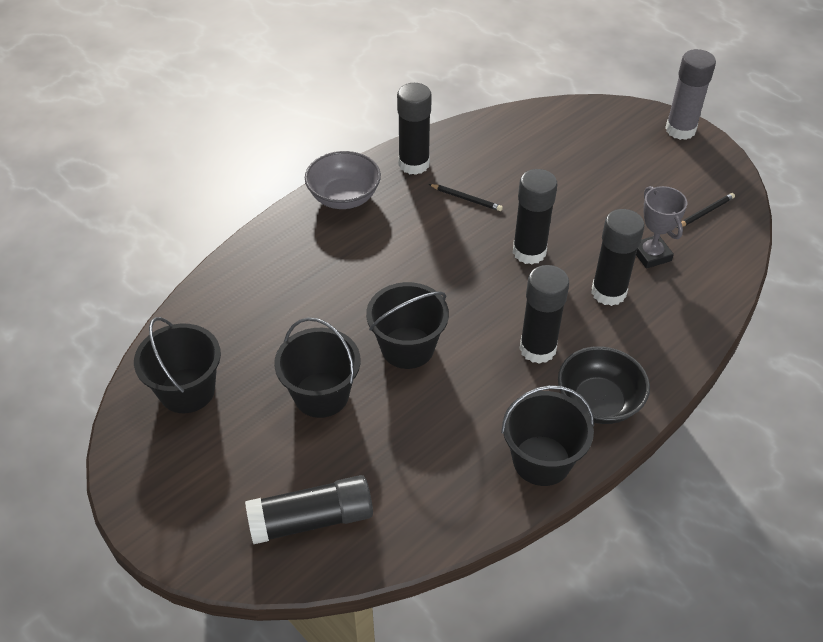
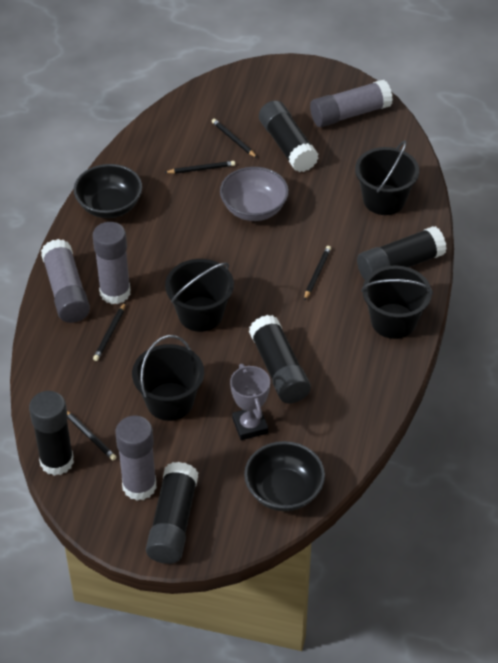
black bowl: [558,346,650,424] = 1 -> [74,164,142,218] [244,441,325,511] = 2
black pencil: [429,184,503,211] [676,193,735,228] = 2 -> [67,411,116,460] [93,302,126,361] [164,161,235,174] [212,119,257,158] [304,246,331,300] = 5
grey glue stick: [665,49,716,140] = 1 -> [41,239,90,323] [93,222,130,304] [115,416,157,501] [310,80,393,127] = 4

